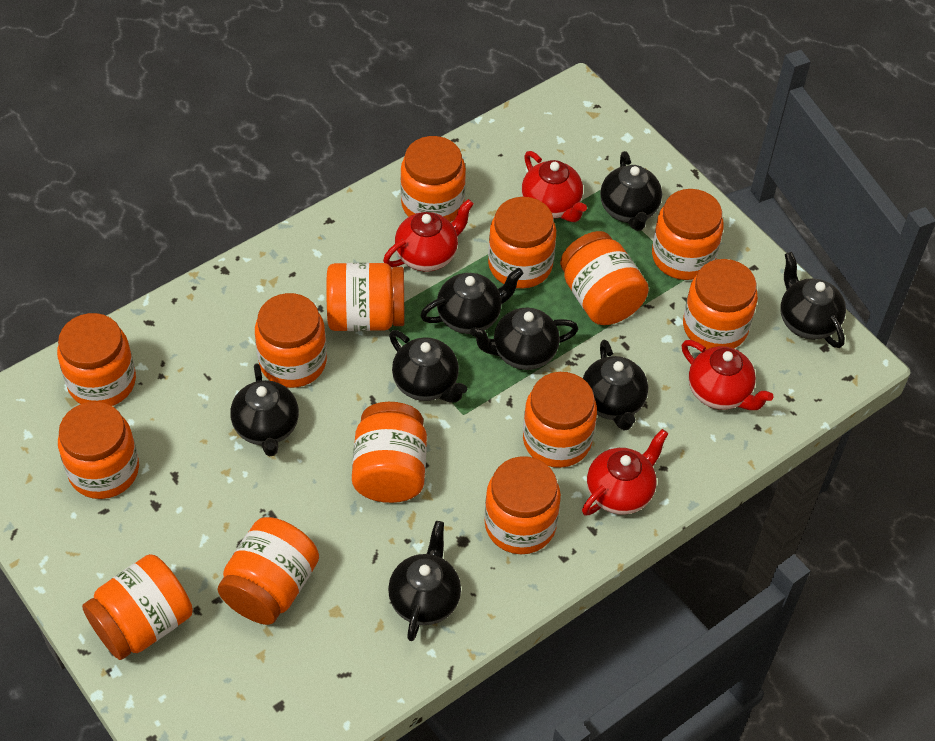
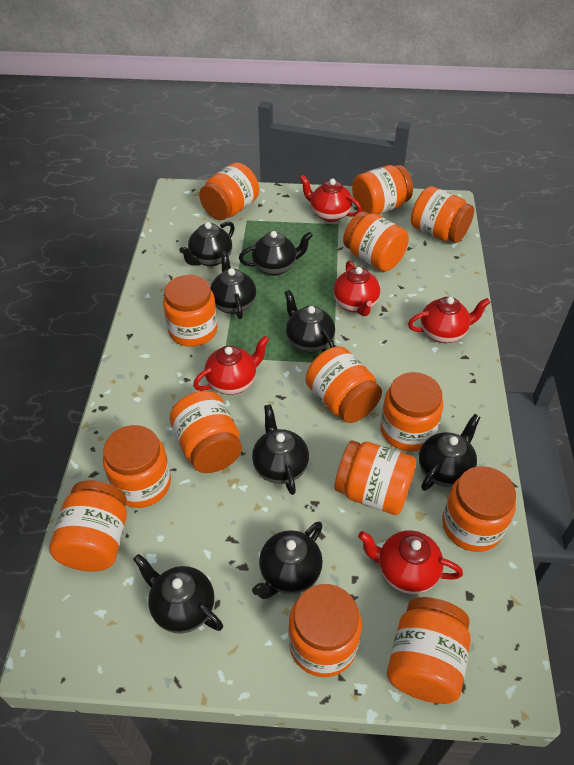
red teapot: [383,199,474,271] [522,151,587,222] [582,429,668,516] [682,340,773,410] = 4 -> [193,336,269,395] [300,175,362,222] [333,260,380,316] [358,530,463,594] [408,297,491,343] = 5

